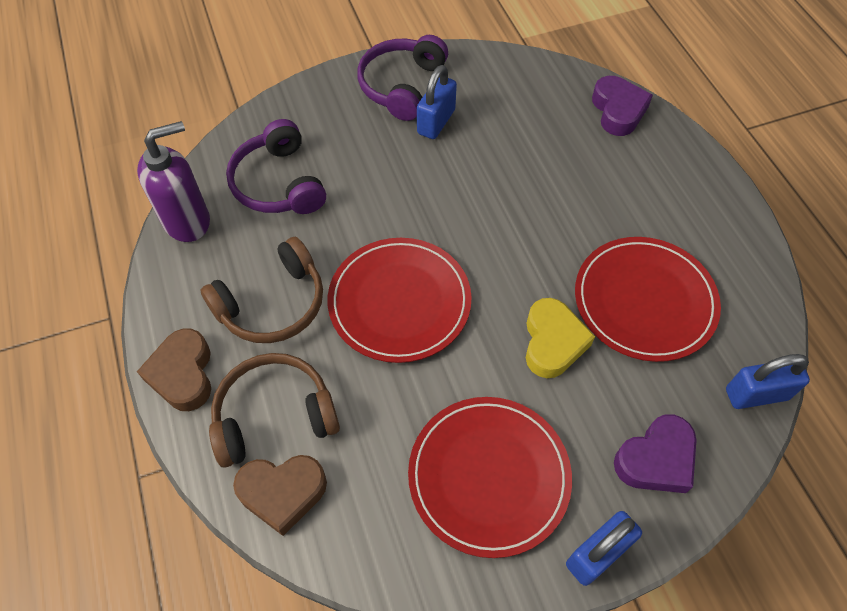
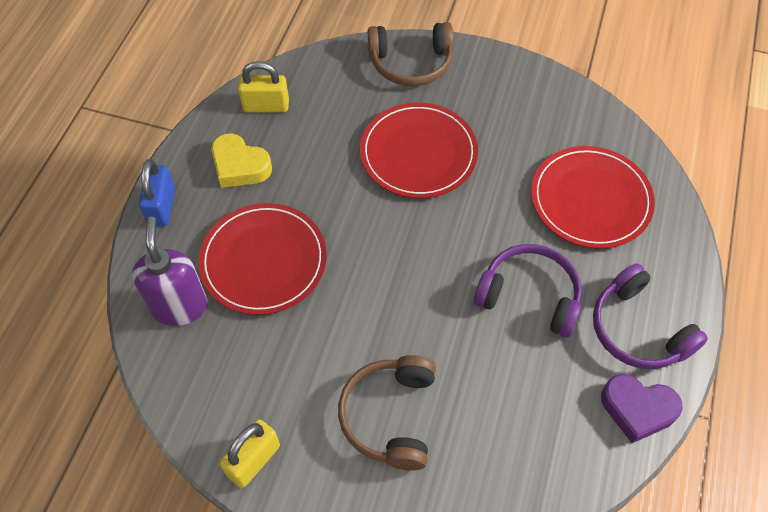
blue padlock: [417,65,457,139] [566,511,642,586] [726,354,810,409] = 3 -> [139,159,175,226] = 1
brown heart: [137,328,211,411] [233,455,327,536] = 2 -> none = 0
purple heart: [592,76,653,136] [614,414,697,493] = 2 -> [601,374,683,443] = 1
yellow padlock: none = 0 -> [219,419,280,488] [238,61,289,112] = 2

